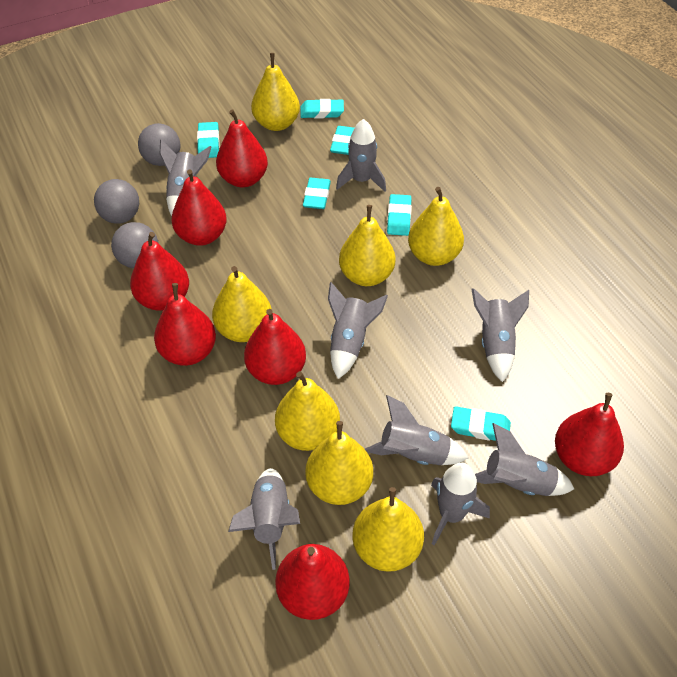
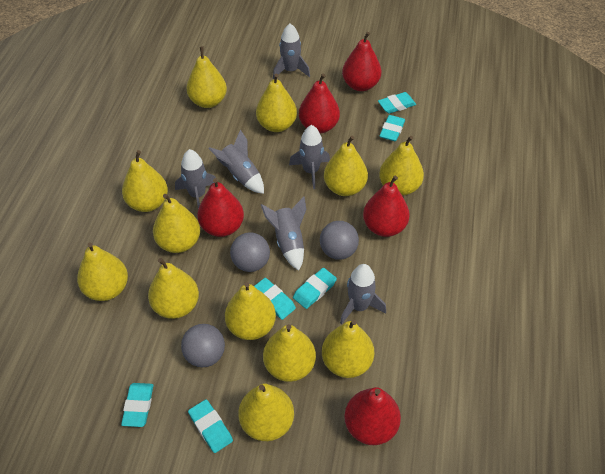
grey rocket: [160,140,211,216] [228,468,300,570] [328,282,388,379] [336,119,386,192] [365,395,468,465] [431,463,490,546] [472,288,529,382] [475,423,574,496] = 8 -> [175,149,216,209] [208,129,264,194] [261,197,306,271] [273,23,310,79] [289,125,330,189] [340,264,386,324] = 6
red pear: [130,232,189,311] [154,283,216,366] [171,169,227,246] [216,109,268,187] [244,309,306,385] [275,544,350,620] [555,393,624,476] = 7 -> [197,178,244,237] [299,74,340,133] [342,32,382,91] [344,387,401,445] [363,176,410,237] = 5
yellow pear: [212,266,272,342] [251,53,300,131] [275,371,340,451] [305,421,373,505] [339,205,395,286] [352,487,424,572] [408,187,464,266] = 7 -> [77,242,128,301] [122,150,168,212] [148,258,199,319] [153,194,200,253] [186,47,227,108] [225,282,276,340] [238,383,294,441] [256,74,297,132] [263,324,316,382] [322,320,374,378] [324,136,368,196] [379,136,424,196] = 12

